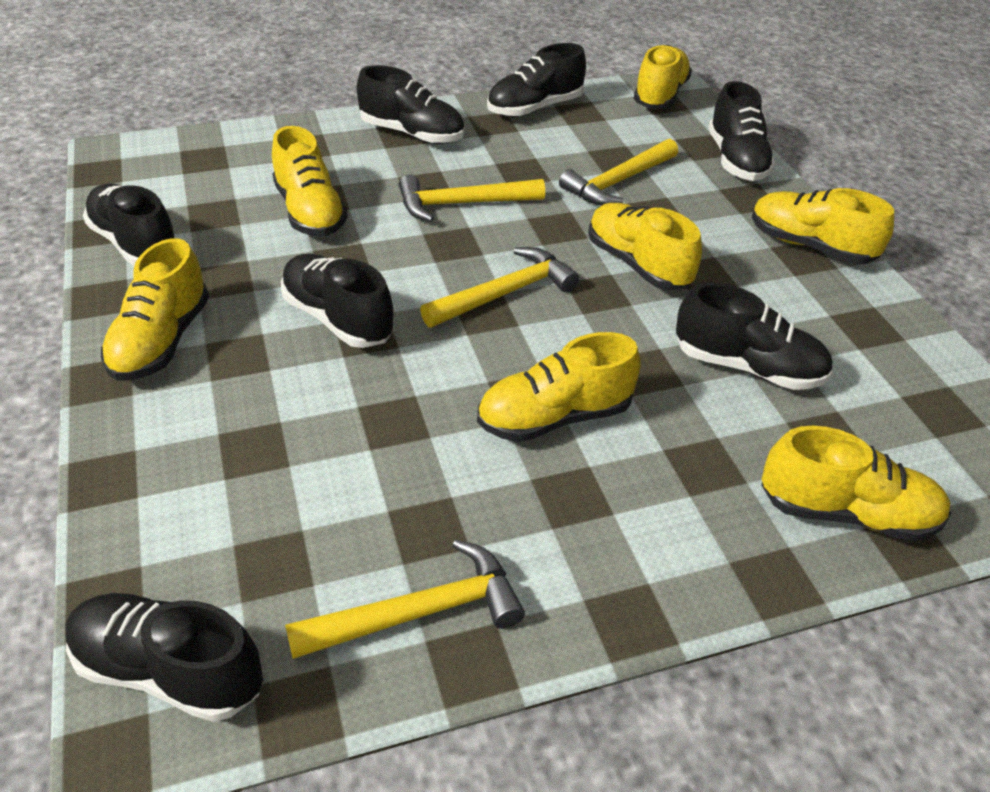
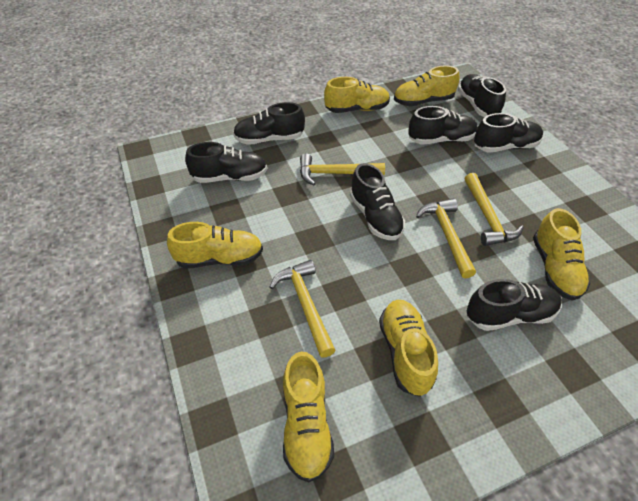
yellow shoe: [101,238,209,381] [272,126,348,236] [477,332,641,442] [588,203,702,290] [634,44,692,109] [752,188,894,264] [761,426,951,542] = 7 -> [167,222,263,269] [283,352,334,482] [324,77,390,113] [379,300,438,397] [394,66,460,106] [533,208,590,301] = 6

